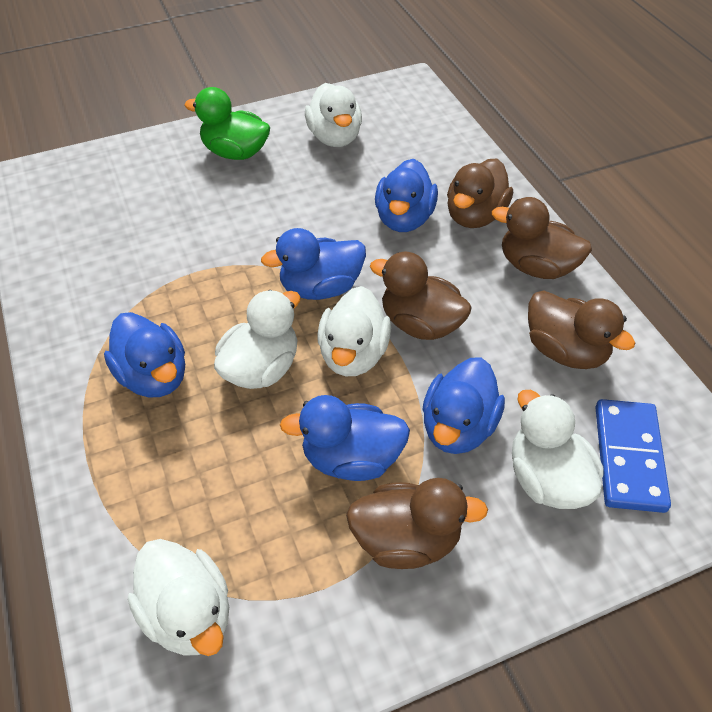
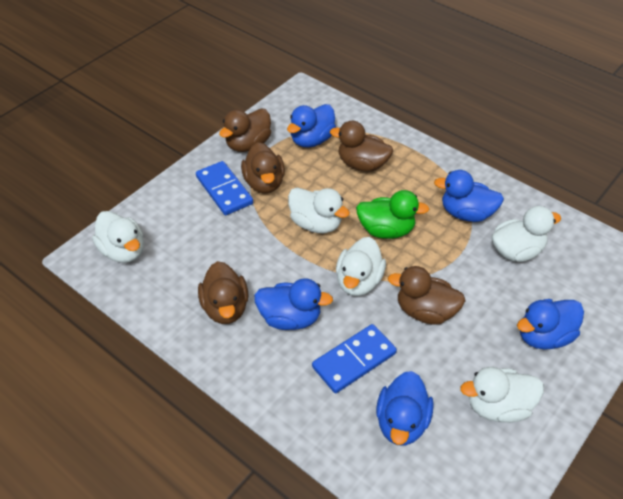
blue domino: [595,399,671,513] = 1 -> [196,161,253,215] [312,324,397,393] = 2

